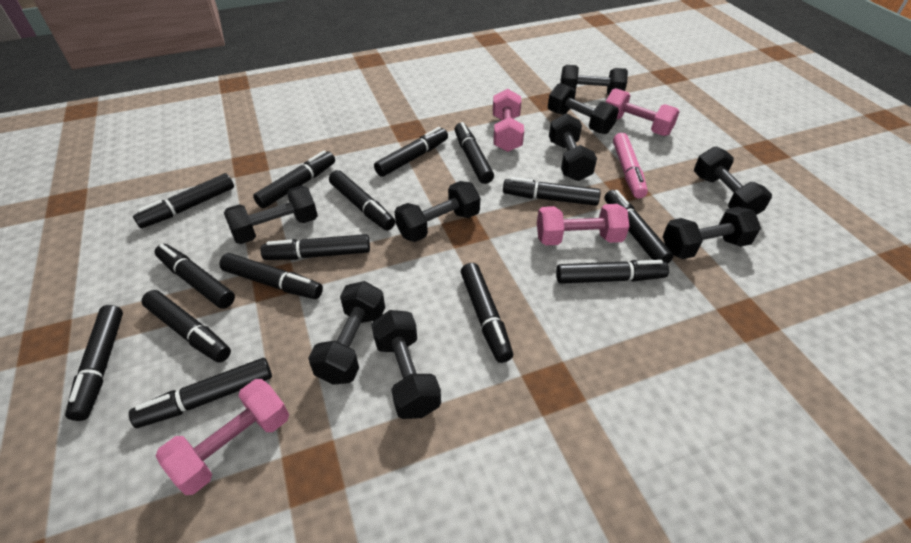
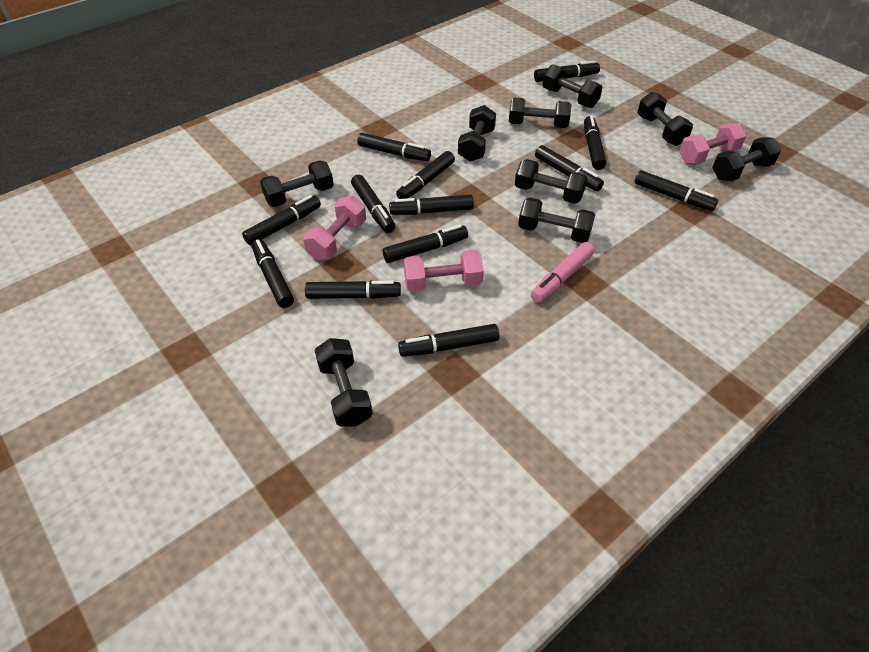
black marker: [65,305,123,421] [129,358,272,428] [133,173,234,228] [141,290,231,363] [155,244,235,309] [219,253,323,299] [253,151,335,208] [261,234,370,260] [329,170,395,230] [374,127,448,177] [454,122,494,184] [461,263,513,363] [503,177,601,206] [556,260,669,284] [604,190,673,264] = 15 -> [242,195,321,245] [252,239,294,308] [305,280,401,299] [351,175,395,233] [357,133,431,161] [383,225,468,263] [389,194,474,215] [396,151,455,199] [398,324,499,357] [534,61,600,82] [535,145,604,191] [584,116,606,170] [635,170,718,211] = 13
pink dumbbell: [156,379,289,495] [493,89,524,152] [537,204,630,245] [606,88,680,136] = 4 -> [303,196,366,260] [404,250,484,292] [679,123,747,165] = 3

